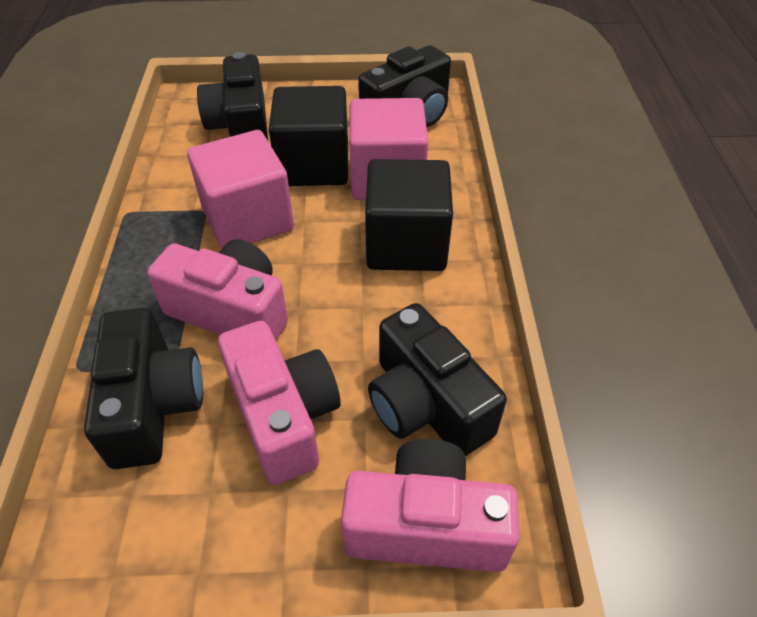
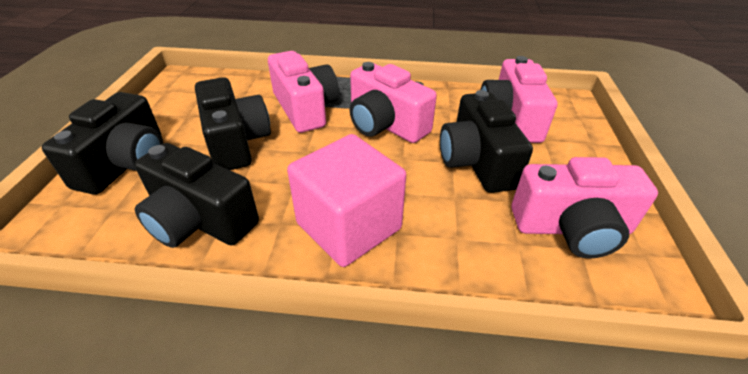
black cube: [269,86,348,186] [365,159,453,271] = 2 -> none = 0
pink camera: [147,239,288,341] [218,321,341,485] [341,439,519,572] = 3 -> [268,51,339,133] [350,62,437,143] [480,56,557,143] [511,157,658,258] = 4
pink cube: [187,130,294,249] [349,98,428,200] = 2 -> [287,134,406,267] = 1

